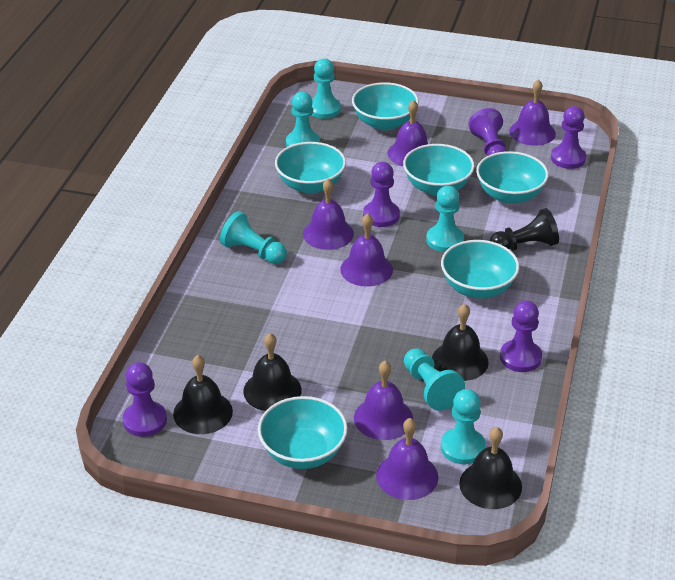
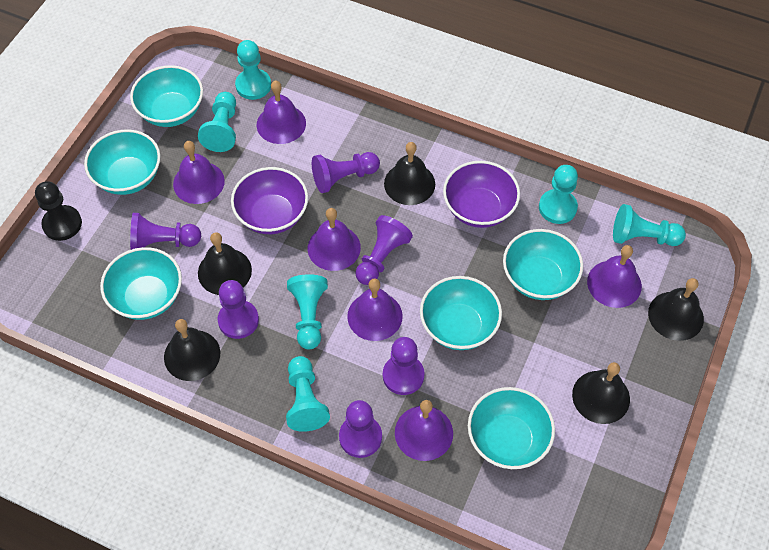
black bell: [173,355,233,434] [243,333,302,411] [432,304,489,381] [459,427,522,509] = 4 -> [164,319,220,381] [198,232,252,295] [384,142,435,205] [572,362,630,424] [648,278,704,341] = 5
purple bowl: none = 0 -> [231,167,308,234] [443,161,520,228] = 2
purple pawn: [123,362,167,437] [363,162,400,227] [469,108,507,156] [500,300,542,372] [551,106,586,169] = 5 -> [130,213,201,250] [218,280,259,339] [312,152,380,193] [339,400,382,458] [355,215,413,285] [383,337,424,395] = 6

